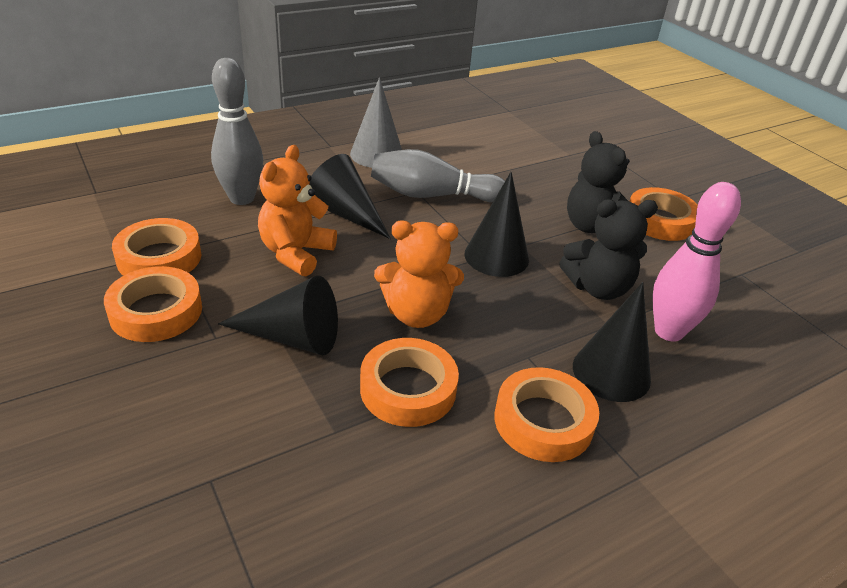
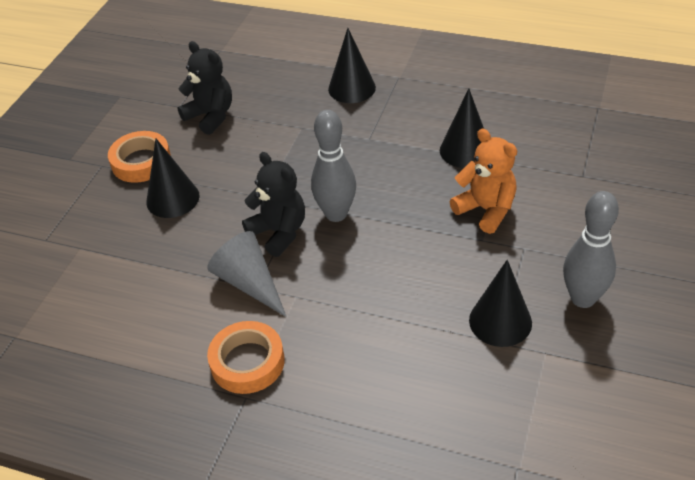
orange tape: [104,266,202,342] [112,218,201,276] [360,338,459,427] [494,367,599,462] [630,187,698,241] = 5 -> [108,131,171,183] [207,321,285,394] = 2
orange teddy bear: [258,145,337,276] [374,220,464,328] = 2 -> [450,129,517,234] = 1
pink bowling pin: [652,182,741,342] = 1 -> none = 0

